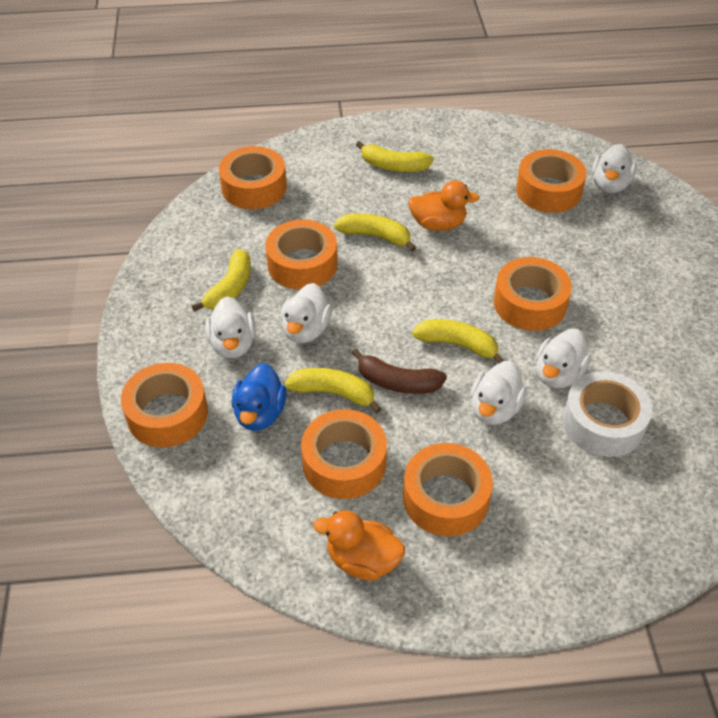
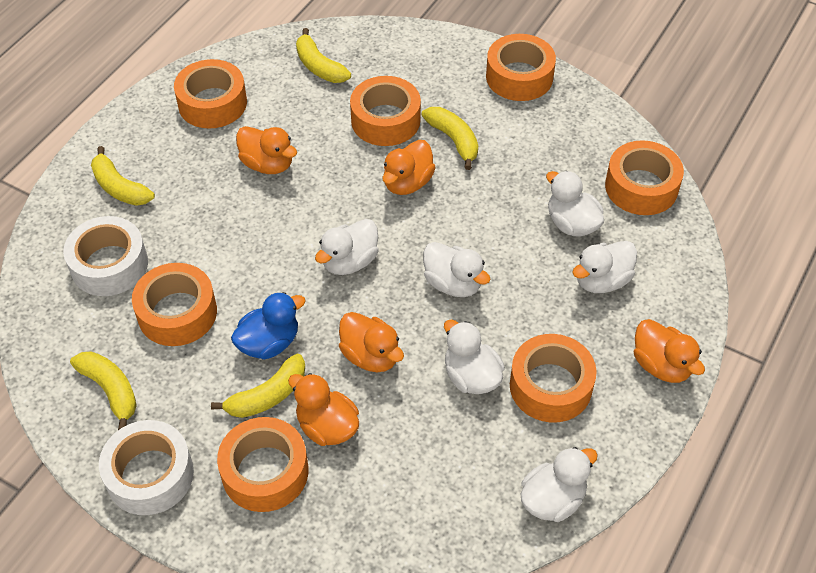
brown banana: [352,349,447,394] = 1 -> none = 0
orange duck: [313,510,405,581] [408,180,480,231] = 2 -> [236,126,297,174] [288,373,359,446] [339,312,404,372] [382,140,436,195] [634,319,705,383] = 5
white duck: [205,296,256,358] [281,283,332,343] [471,361,527,425] [536,328,591,388] [592,144,637,193] = 5 -> [315,219,379,275] [423,242,491,297] [444,320,505,394] [521,447,598,522] [546,171,604,237] [572,241,637,293] = 6
white tape: [563,371,652,457] = 1 -> [63,216,148,296] [99,420,194,515] = 2

